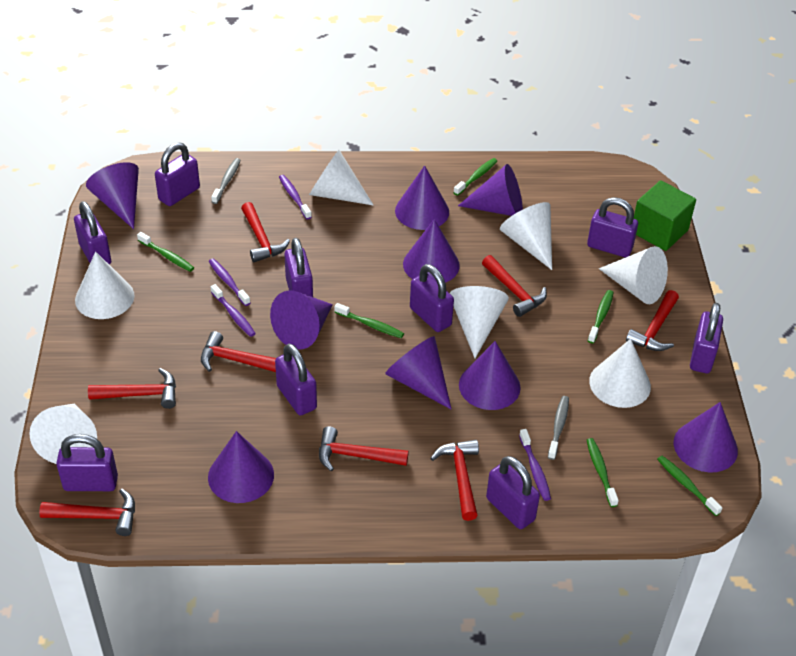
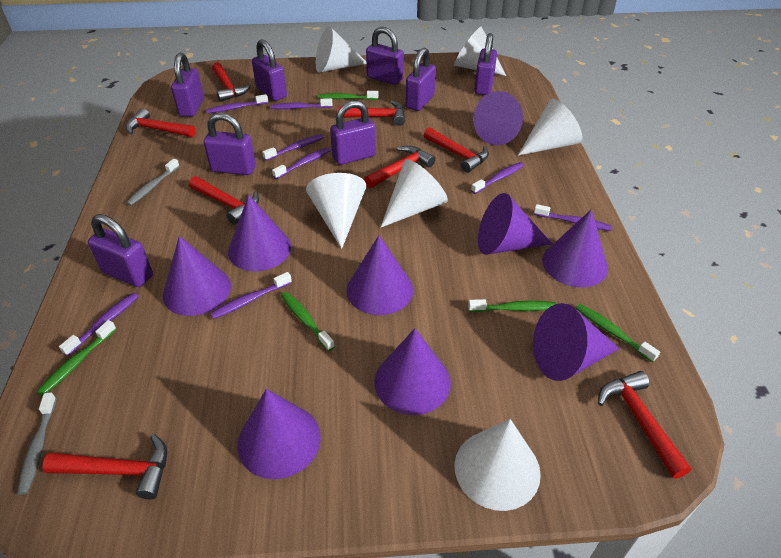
green cube: [634,180,696,251] = 1 -> none = 0
green toothbrush: [137,232,194,272] [334,303,404,338] [453,158,497,196] [587,438,619,507] [588,290,614,343] [657,456,722,516] = 6 -> [36,320,116,397] [281,292,335,351] [318,91,379,100] [468,299,556,312] [576,304,660,362] = 5
purple padlock: [56,434,118,491] [74,201,111,265] [155,142,200,206] [275,344,317,415] [284,238,313,297] [410,264,454,332] [486,456,540,529] [587,197,638,258] [690,303,723,373] = 9 -> [88,214,153,287] [171,53,204,117] [204,113,256,175] [252,39,287,101] [330,100,376,165] [366,27,404,85] [406,48,436,111] [474,33,497,95] = 8
purple toothbrush: [208,258,250,306] [211,284,256,337] [279,175,312,220] [519,429,551,501] = 4 -> [59,292,139,356] [206,94,268,114] [210,272,292,319] [262,134,324,161] [271,98,332,109] [272,147,331,179] [471,162,524,194] [534,204,612,231] = 8
white cone: [29,404,97,464] [75,252,134,319] [309,150,373,205] [450,286,509,358] [500,202,552,270] [589,339,651,408] [599,246,668,304] = 7 -> [306,173,366,249] [316,26,366,73] [381,159,448,227] [454,27,506,76] [455,419,541,511] [518,99,582,156] = 6

